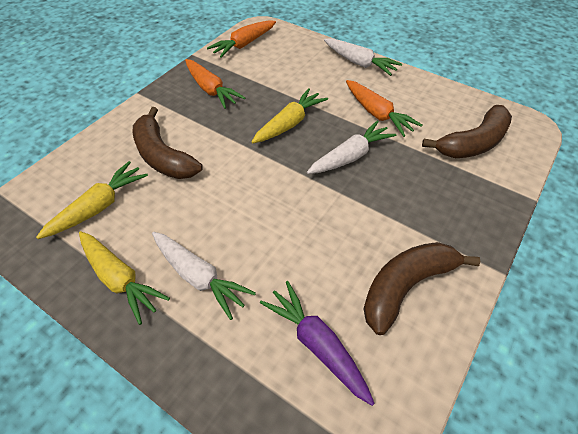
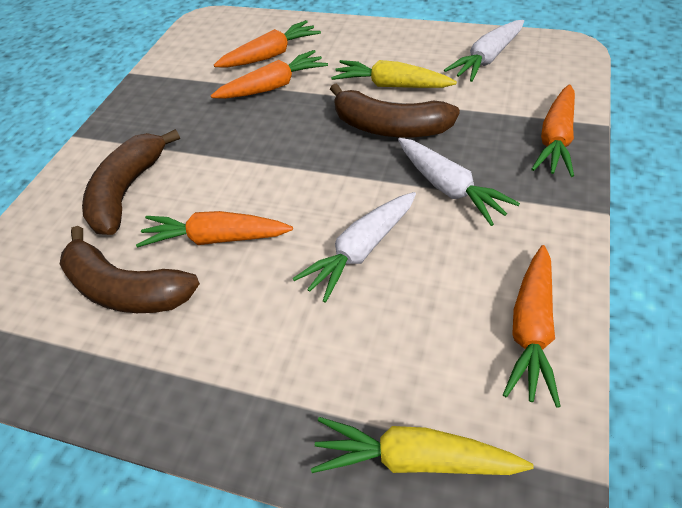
orange carrot: [185,59,245,109] [207,20,276,58] [346,80,422,137] = 3 -> [136,211,293,248] [211,50,328,99] [214,20,321,68] [503,245,561,408] [531,84,575,177] = 5
purple carrot: [260,281,375,406] = 1 -> none = 0
yellow carrot: [36,161,148,239] [79,231,170,325] [251,88,328,143] = 3 -> [311,417,534,475] [331,60,457,88] = 2

